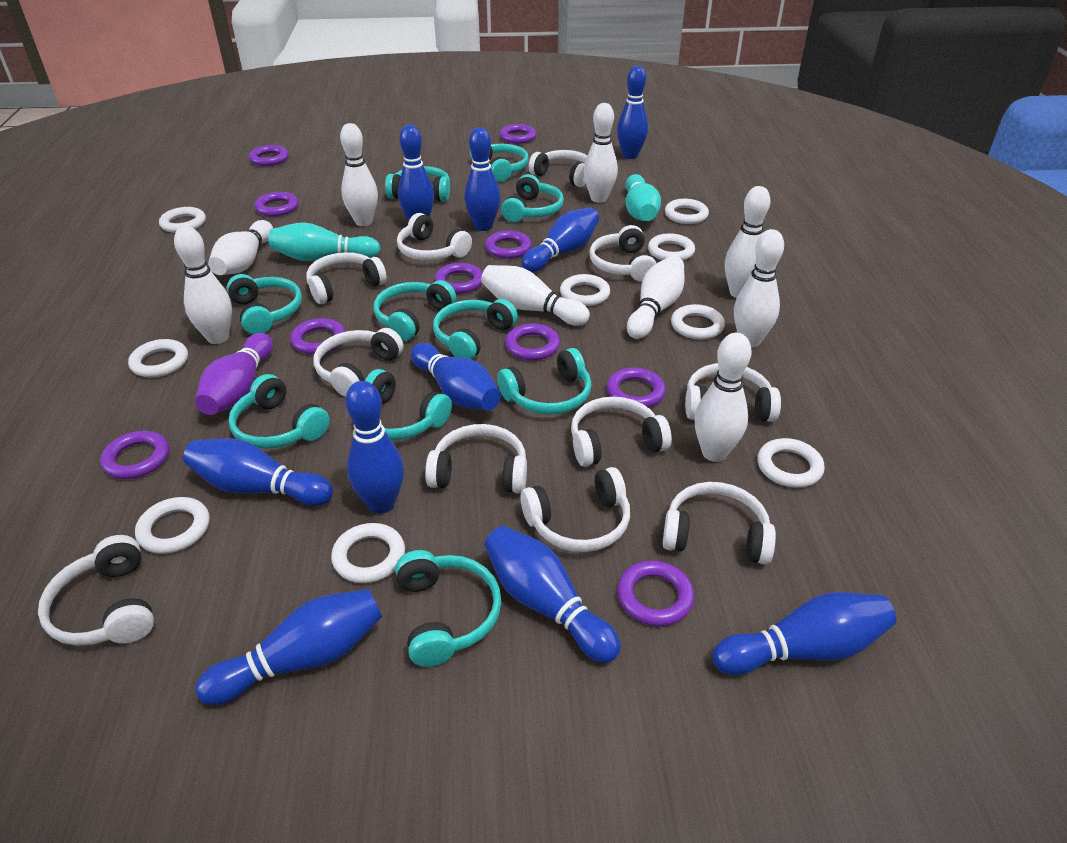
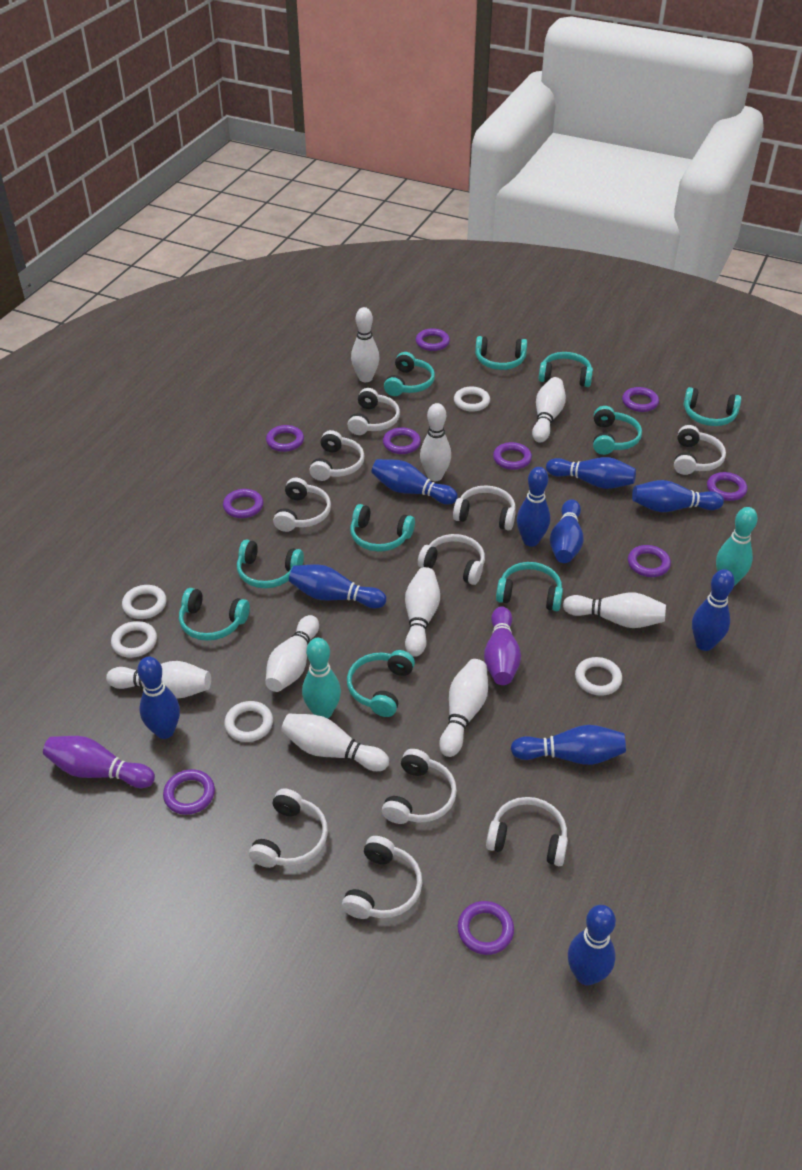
purple bowling pin: [195,333,273,415] = 1 -> [43,736,155,788] [484,606,521,685] = 2
white headphones: [38,535,154,646] [306,252,387,304] [313,328,404,397] [397,213,472,260] [425,424,527,494] [521,467,630,552] [529,150,587,187] [571,397,672,467] [590,225,657,282] [663,482,776,564] [685,363,781,422] = 11 -> [249,789,328,868] [273,478,331,532] [309,430,365,481] [342,836,422,919] [347,388,400,435] [382,749,457,824] [418,534,485,585] [453,485,516,531] [486,797,568,866] [674,425,726,475] = 10
white ring: [128,339,188,378] [135,497,209,554] [159,207,206,233] [331,523,405,583] [560,274,610,306] [648,233,695,261] [665,199,709,224] [671,304,725,339] [757,438,825,488] = 9 -> [111,621,157,658] [122,585,167,619] [224,701,273,742] [454,386,490,412] [575,657,622,696] = 5

